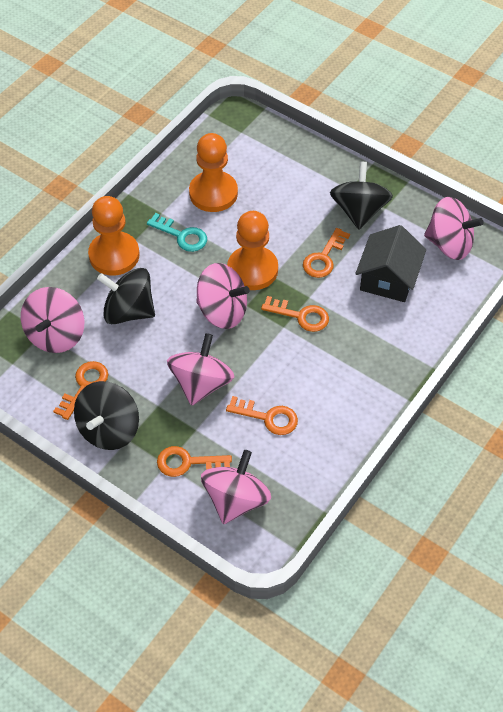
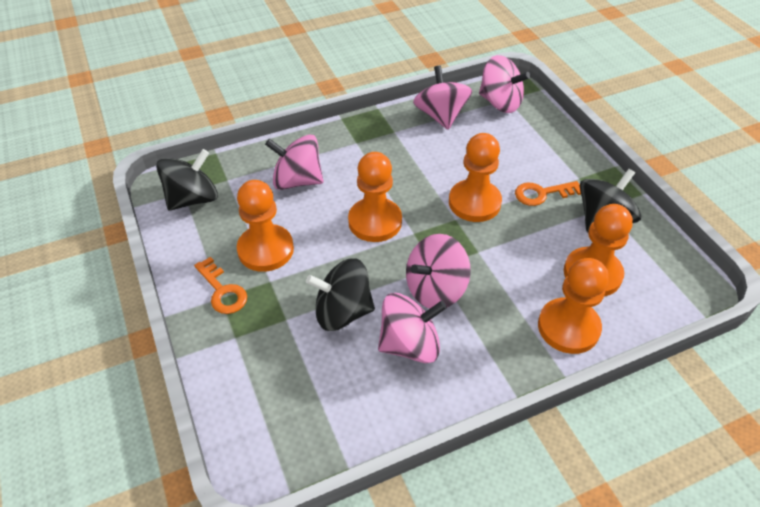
black house: [355,225,426,302] = 1 -> none = 0
orange key: [53,361,108,420] [157,446,232,477] [226,396,298,435] [261,296,329,332] [303,228,350,278] = 5 -> [194,257,247,314] [515,181,581,206] = 2
orange pawn: [88,196,140,275] [189,133,238,212] [227,211,278,290] = 3 -> [237,180,294,272] [348,152,402,242] [449,133,502,222] [538,258,609,354] [564,204,633,297] = 5
turquoise key: [147,213,207,252] = 1 -> none = 0

